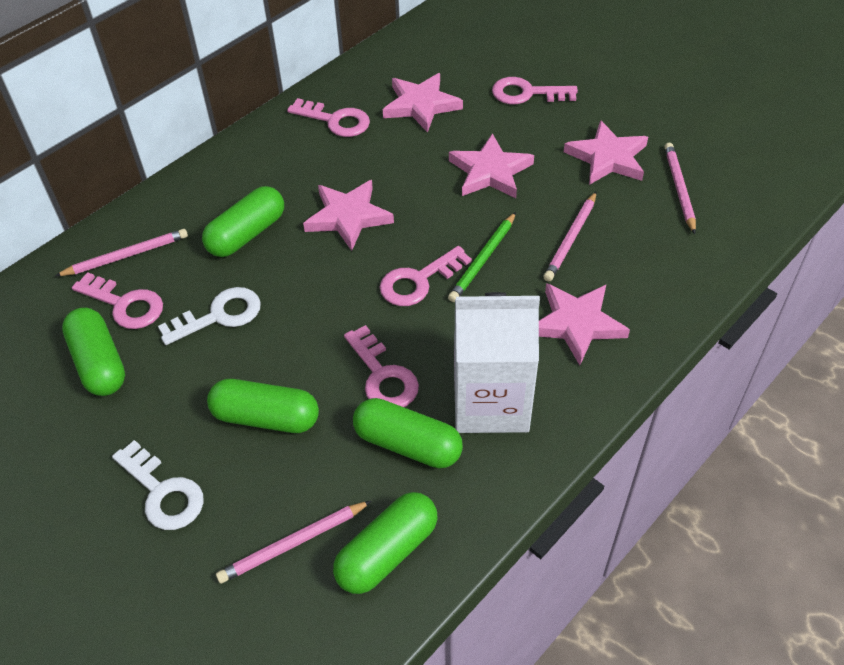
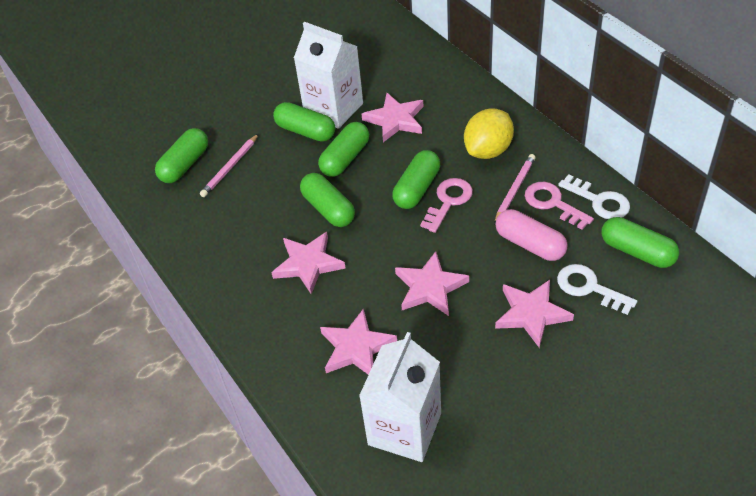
green capsule: [62,308,125,396] [202,186,284,257] [207,379,319,433] [333,492,437,594] [353,398,463,468] = 5 -> [155,128,208,183] [273,102,335,142] [300,173,355,227] [318,122,369,177] [392,150,440,209] [602,217,679,268] = 6
green pencil: [448,212,516,302] = 1 -> none = 0
pink capsule: none = 0 -> [495,209,568,261] = 1
pink key: [72,272,163,329] [287,98,370,137] [344,325,419,407] [380,246,472,306] [492,77,578,104] = 5 -> [420,178,473,233] [525,182,594,230] = 2
pink pencil: [55,229,188,276] [216,501,371,584] [543,191,597,281] [664,143,696,234] = 4 -> [200,134,259,197] [494,154,536,225] = 2
white carton: [454,292,540,433] = 1 -> [294,22,363,129] [359,332,441,462] = 2
yellow lemon: none = 0 -> [464,109,514,159] = 1

